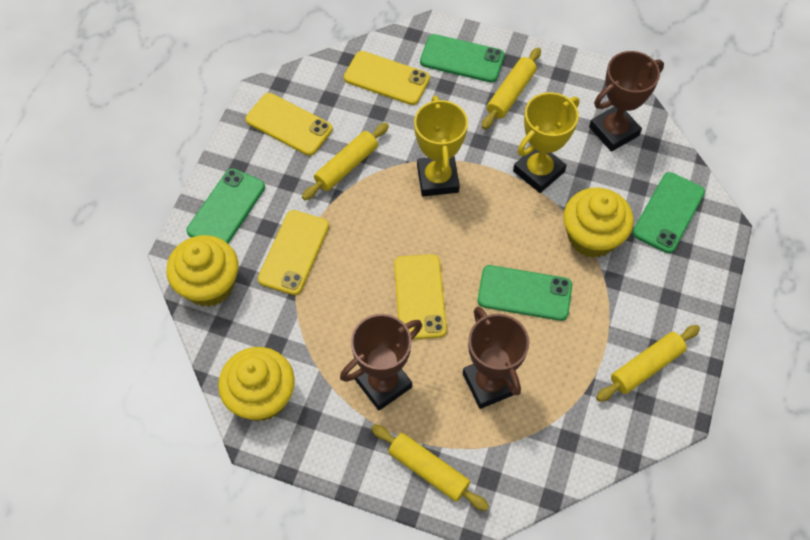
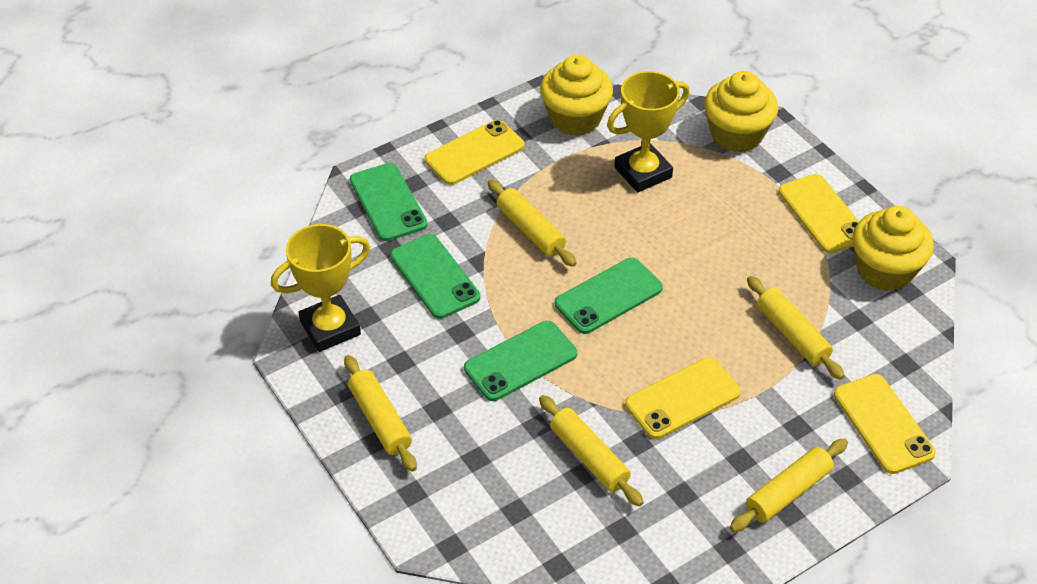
brown trophy: [340,314,422,411] [463,307,529,409] [589,51,664,152] = 3 -> none = 0
yellow rolling pin: [302,123,389,200] [371,424,489,511] [482,47,541,130] [596,325,700,402] = 4 -> [344,355,417,472] [488,179,577,267] [539,395,644,507] [730,439,848,532] [747,276,845,380] = 5

